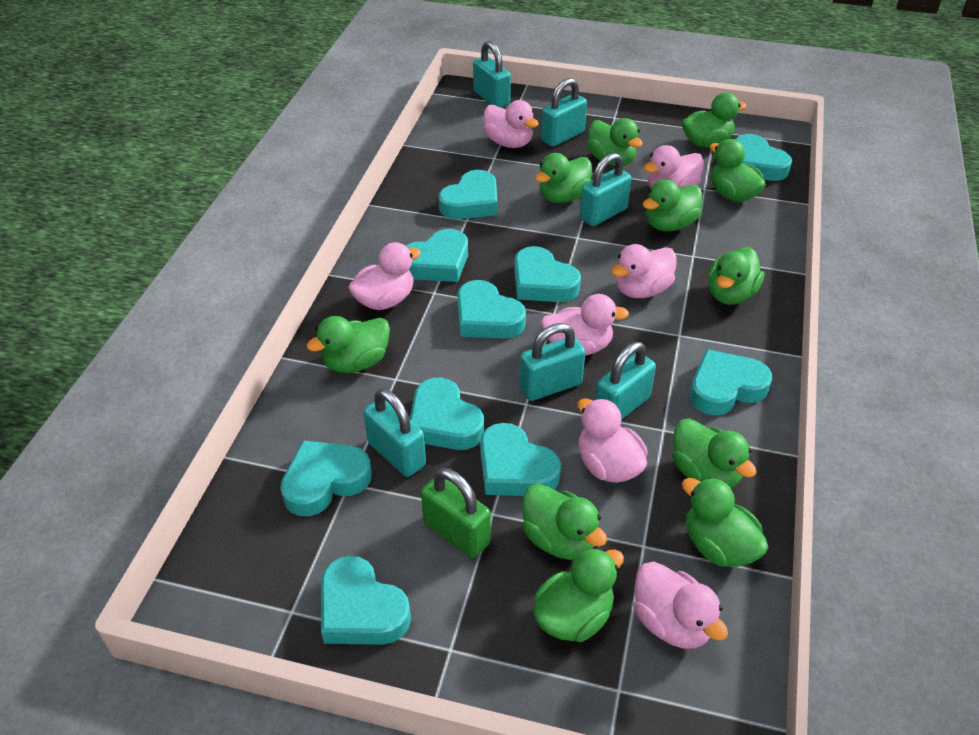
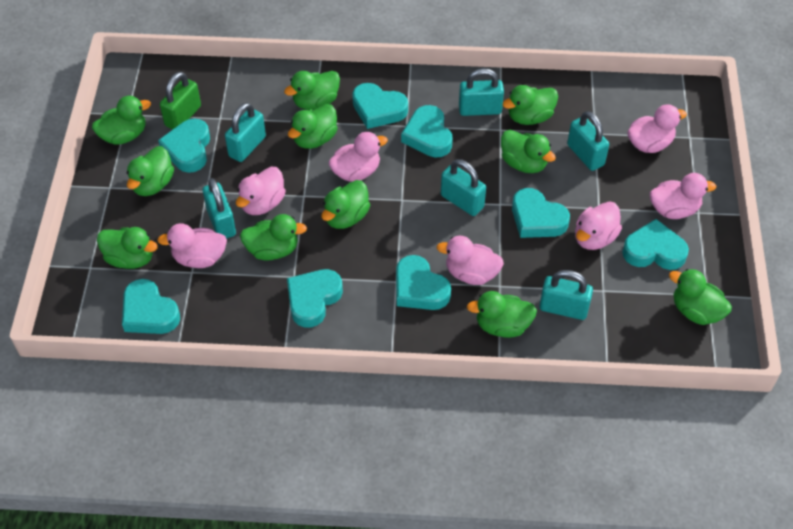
turquoise heart: [280,441,372,516] [321,556,411,645] [406,229,468,282] [410,378,484,450] [438,170,497,219] [457,280,526,339] [480,423,561,496] [514,246,581,302] [690,349,772,415] [735,134,792,181] = 10 -> [122,279,180,334] [158,119,210,173] [287,269,343,328] [352,83,408,129] [396,255,451,310] [401,105,453,157] [512,188,570,238] [622,219,689,270] = 8

